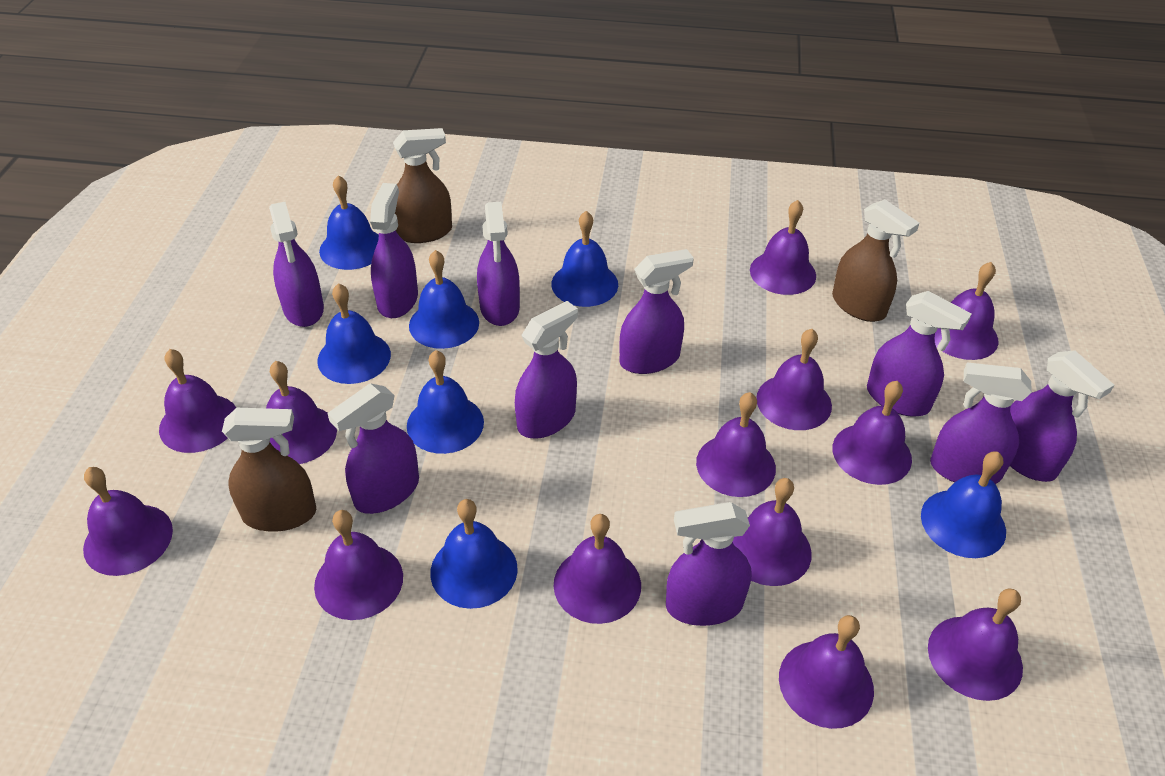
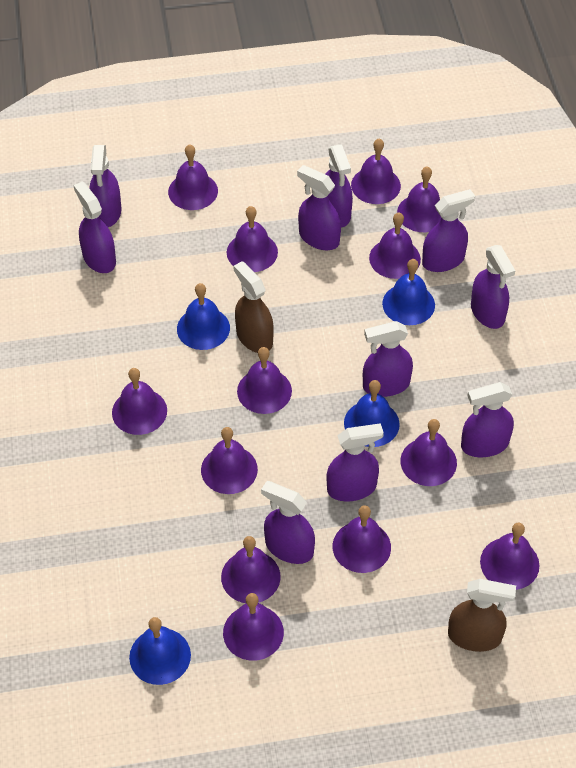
blue bell: [317,283,391,384] [319,175,379,270] [407,350,484,454] [409,250,479,349] [430,499,518,609] [551,211,618,307] [921,452,1006,558] = 7 -> [129,617,191,685] [177,283,230,350] [344,380,400,447] [382,259,435,325] = 4
brown spray bottle: [222,408,316,532] [393,128,452,243] [832,199,919,322] = 3 -> [234,261,274,353] [448,579,516,652] = 2

